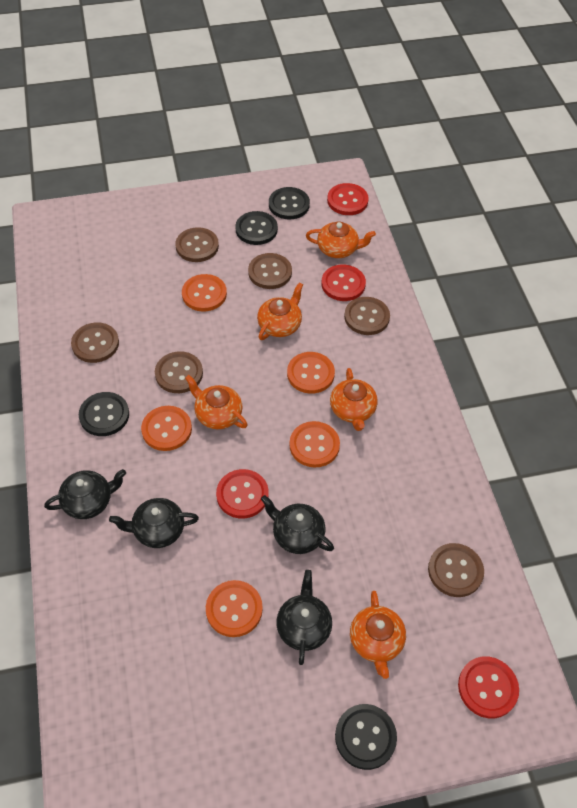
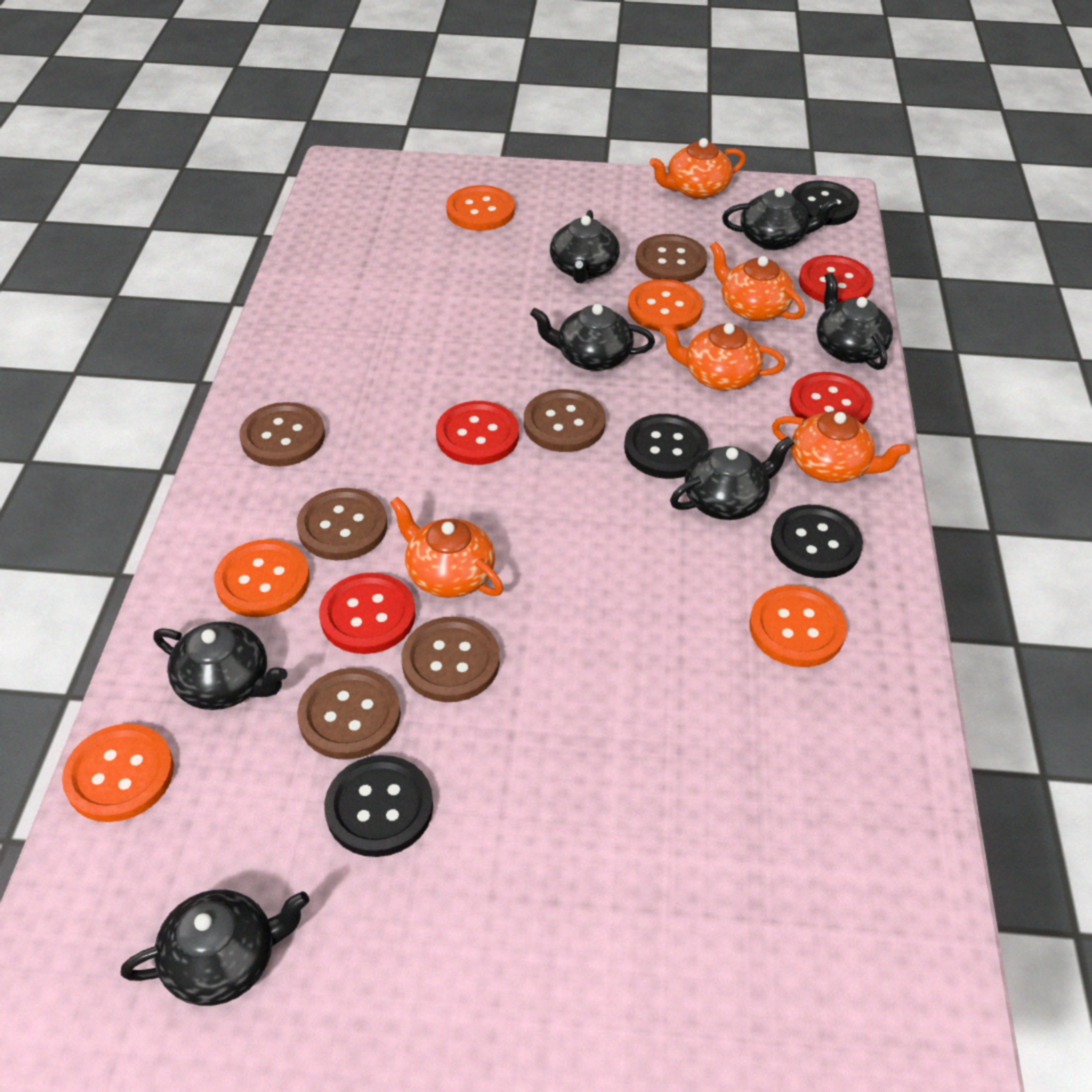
black teapot: [44,469,126,519] [109,498,199,548] [261,495,334,554] [276,570,332,665] = 4 -> [120,890,309,1006] [153,621,287,710] [530,304,655,371] [550,210,620,283] [670,436,794,520] [722,187,838,250] [817,272,893,370] = 7

